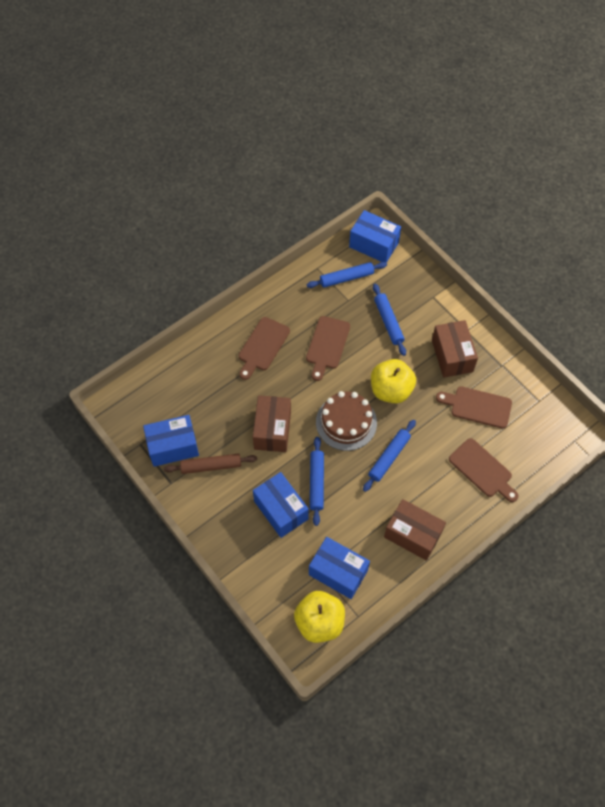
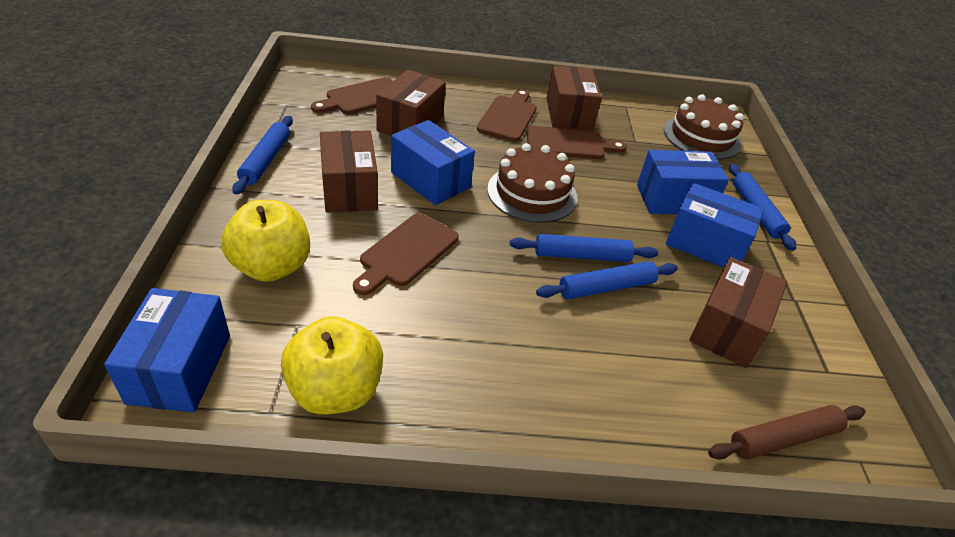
brown box: [253,395,291,452] [384,499,446,561] [432,320,478,378] = 3 -> [320,130,378,213] [376,70,446,136] [546,65,602,131] [689,257,787,368] = 4
brown cake: [316,391,377,451] = 1 -> [487,143,578,223] [664,94,744,159] = 2

